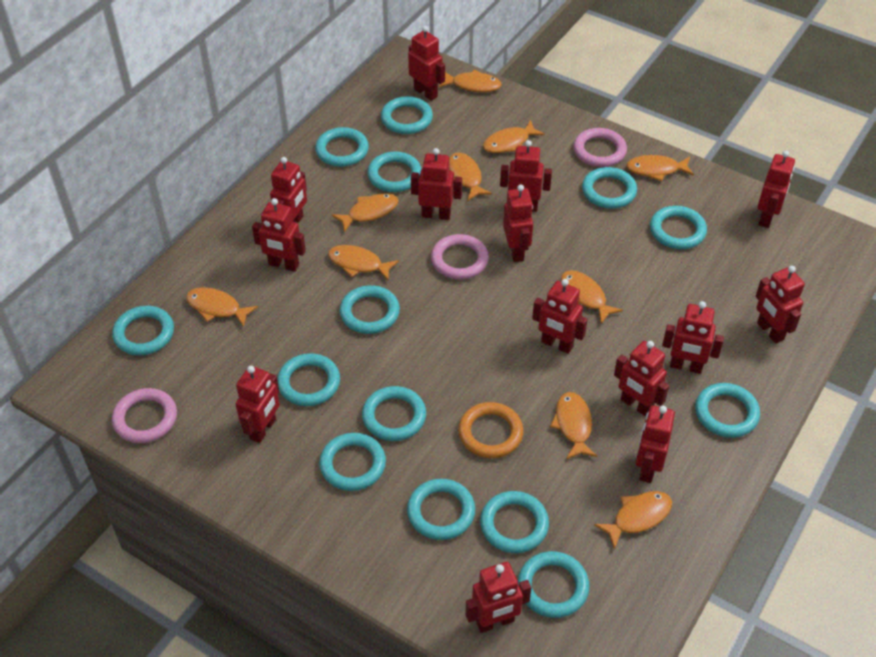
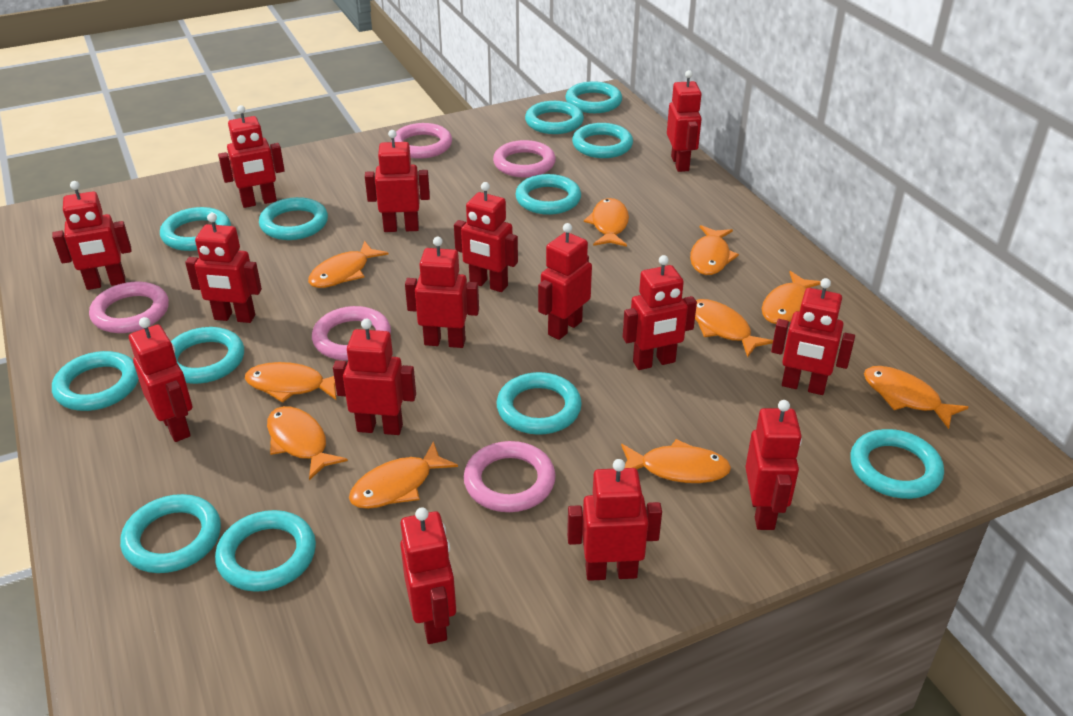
orange ring: [458,402,523,458] = 1 -> none = 0
pink ring: [112,388,177,443] [431,234,489,280] [574,128,627,167] = 3 -> [89,282,169,333] [312,306,391,361] [391,123,452,159] [464,441,556,512] [493,140,556,177] = 5
red robot: [236,365,280,443] [252,198,306,272] [270,157,307,223] [408,26,445,101] [411,148,462,220] [465,562,532,633] [500,140,552,212] [503,184,533,262] [532,279,588,354] [614,341,669,417] [636,405,675,483] [662,301,724,374] [756,266,805,343] [757,151,795,228] = 14 -> [52,181,131,290] [129,317,192,442] [185,213,262,323] [218,105,285,208] [333,319,416,435] [365,130,430,232] [400,507,456,644] [405,237,479,348] [454,182,518,292] [538,223,592,340] [567,459,662,581] [623,255,697,370] [667,70,702,172] [745,400,802,530] [771,278,855,395] = 15
turquoise ring: [112,306,174,356] [277,353,340,406] [315,127,369,167] [319,433,386,491] [340,285,400,334] [362,386,426,441] [367,151,422,192] [381,96,433,134] [407,479,475,540] [480,491,549,553] [518,551,590,618] [582,167,637,209] [650,206,707,249] [695,383,760,438] = 14 -> [52,351,138,411] [120,494,221,573] [160,207,231,251] [171,327,244,384] [215,510,316,592] [259,197,328,240] [497,372,582,435] [515,174,581,215] [525,101,584,134] [565,81,622,113] [572,123,633,158] [850,429,944,499] = 12

